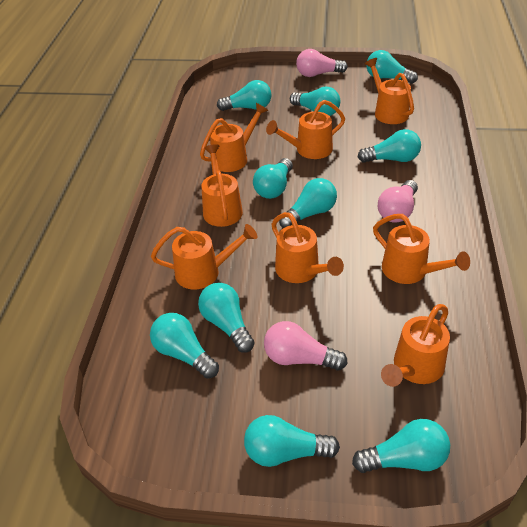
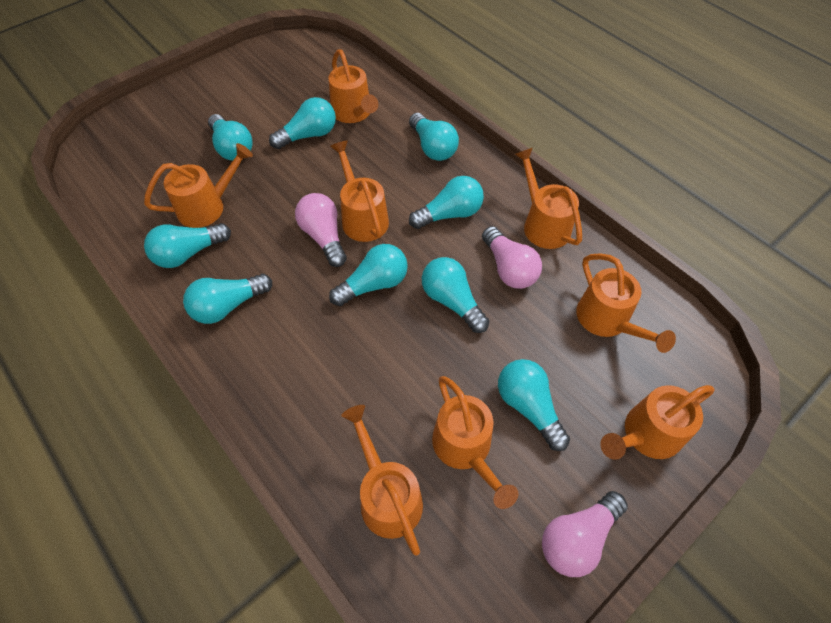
turquoise light bulb: [150,313,219,379] [198,283,255,353] [217,80,271,111] [244,415,340,467] [253,158,293,199] [279,178,337,228] [290,86,340,116] [352,419,450,473] [358,129,421,163] [366,50,418,84] = 10 -> [144,223,231,268] [183,274,272,324] [208,114,252,161] [269,97,336,149] [329,244,408,306] [409,113,459,161] [409,176,484,229] [422,257,489,333] [498,359,570,451] = 9

